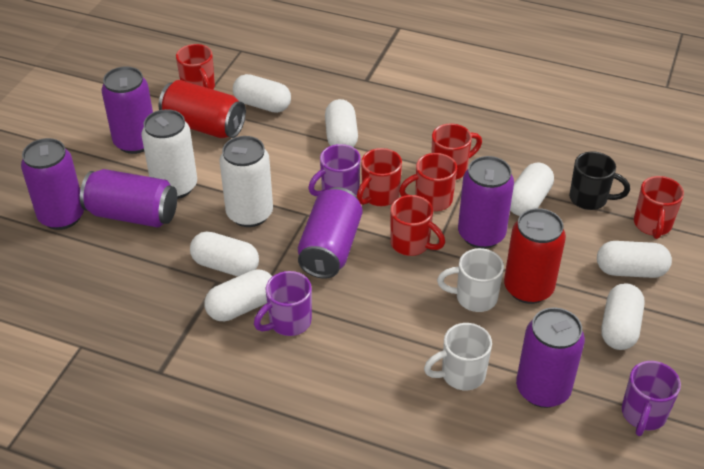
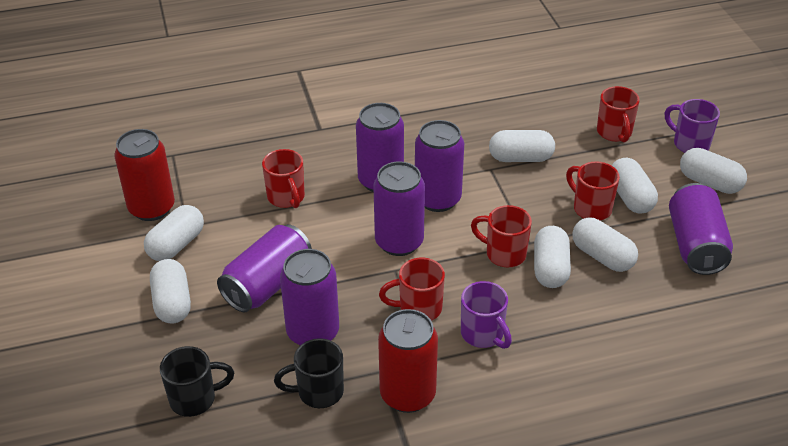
black mug: [569,151,630,210] = 1 -> [160,346,234,417] [274,338,344,408] = 2
purple mug: [254,271,312,336] [308,144,361,196] [622,361,681,436] = 3 -> [461,281,512,349] [665,99,720,153] = 2
red mug: [176,44,215,89] [357,148,402,206] [390,195,445,256] [399,153,457,211] [431,124,482,180] [634,176,684,239] = 6 -> [262,149,305,208] [379,258,445,321] [471,205,532,268] [566,161,620,221] [597,86,639,143] = 5
white can: [141,109,197,199] [219,136,273,227] = 2 -> none = 0
white mug: [424,323,492,390] [437,248,504,312] = 2 -> none = 0

